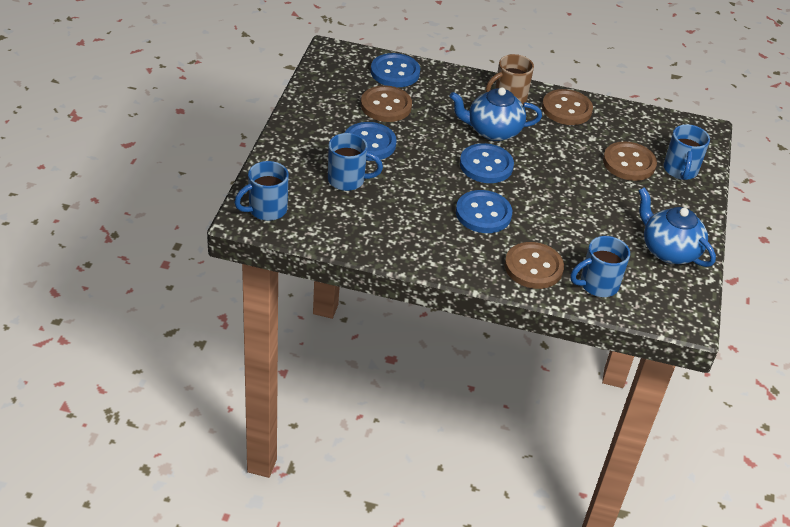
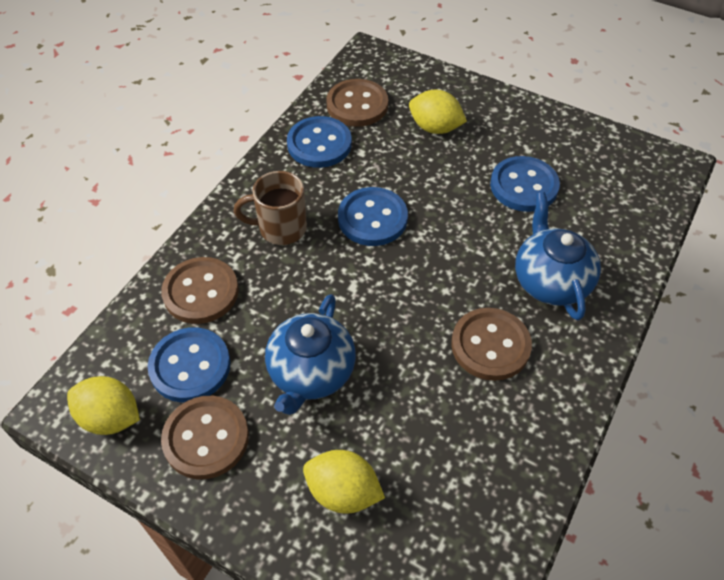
blue mug: [234,161,289,221] [328,133,383,191] [570,236,630,297] [664,124,710,180] = 4 -> none = 0
yellow lemon: none = 0 -> [67,376,140,435] [303,450,385,513] [409,89,467,134] = 3

